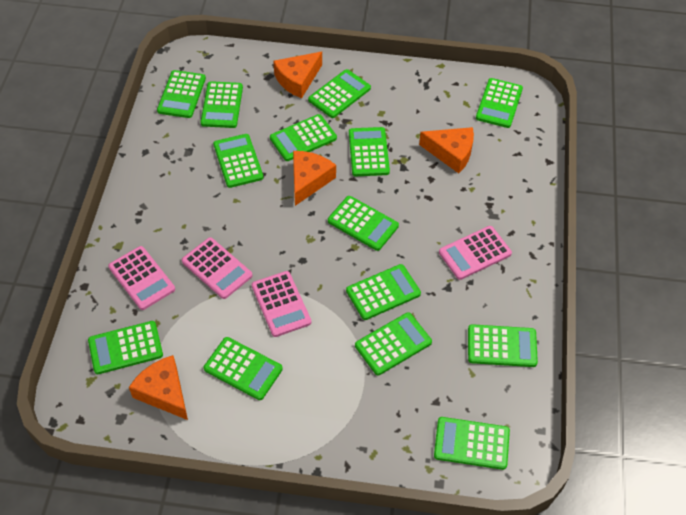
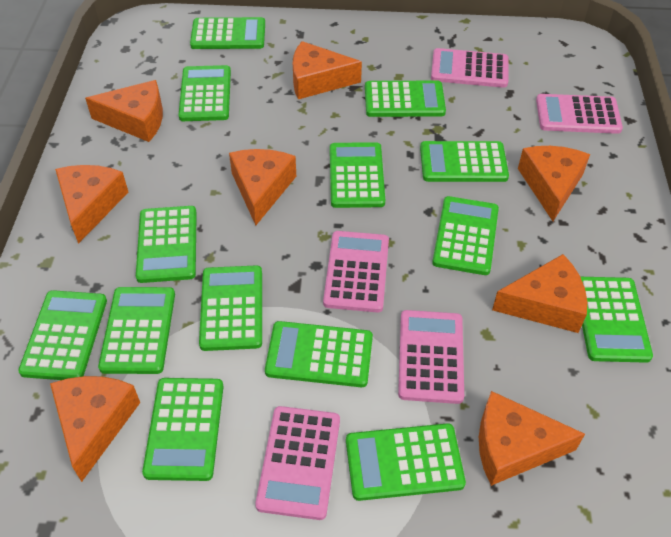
orange cheese: [129,355,188,420] [273,52,322,98] [293,151,336,206] [419,127,474,173] = 4 -> [50,376,140,482] [55,165,128,244] [85,80,163,142] [229,149,296,226] [293,41,362,99] [479,391,585,486] [492,254,587,333] [518,146,590,221] = 8
pink calculator: [108,246,175,310] [182,237,253,299] [252,271,311,337] [439,226,512,280] = 4 -> [255,406,340,520] [323,231,389,313] [398,310,464,404] [431,48,508,88] [536,94,623,134] = 5

